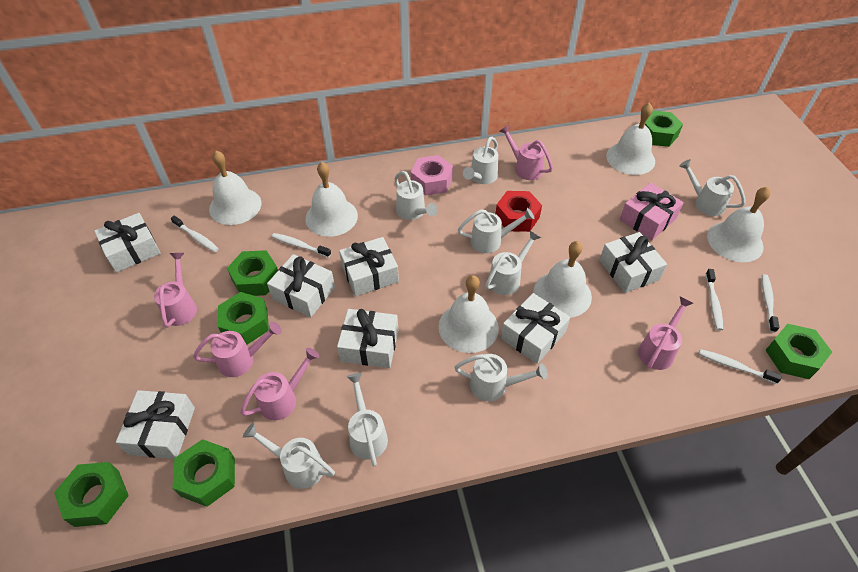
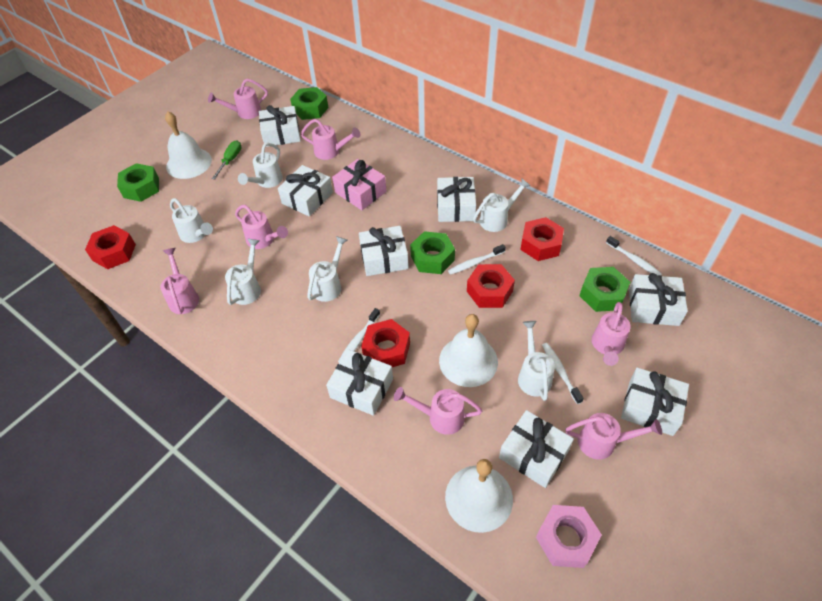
green nut: [54,462,129,527] [172,439,235,507] [218,292,269,345] [227,250,278,296] [645,110,683,147] [765,324,832,379] = 6 -> [117,163,159,202] [290,87,328,120] [410,231,455,274] [579,267,630,312] = 4
green screwdriver: none = 0 -> [212,141,241,179] = 1
pink watering can: [154,253,197,328] [193,322,282,377] [240,348,320,420] [500,125,553,180] [638,297,693,370] = 5 -> [160,248,199,314] [208,79,268,119] [235,205,288,249] [301,119,361,160] [394,387,482,435] [565,413,662,460] [592,302,631,366] = 7
red nut: [496,191,542,232] = 1 -> [85,225,136,269] [361,319,410,367] [467,264,515,308] [520,217,564,261] = 4
white bell: [209,151,262,225] [305,162,358,237] [439,275,499,353] [533,241,592,318] [606,102,655,175] [707,187,770,262] = 6 -> [165,111,212,179] [439,314,498,387] [445,459,513,533] = 3
white gift: [94,213,161,273] [116,390,195,459] [267,254,335,317] [337,309,398,368] [339,237,399,296] [501,293,570,364] [599,232,667,293] = 7 -> [259,105,301,147] [278,165,333,217] [326,349,393,416] [359,226,409,276] [437,177,476,222] [499,410,574,488] [621,368,689,436] [629,273,688,326] = 8
white toothbrush: [171,216,219,252] [272,233,331,258] [699,349,782,384] [706,269,723,330] [762,274,779,333] = 5 -> [338,308,380,363] [448,244,506,275] [542,343,584,404] [606,236,662,276] = 4
white watering can: [243,423,335,489] [347,373,388,466] [395,171,438,220] [454,354,548,401] [458,208,534,253] [463,137,498,184] [485,231,541,295] [679,159,746,216] = 8 -> [170,198,213,243] [225,238,261,305] [238,143,283,188] [307,236,347,302] [473,179,531,232] [518,321,555,401] = 6

